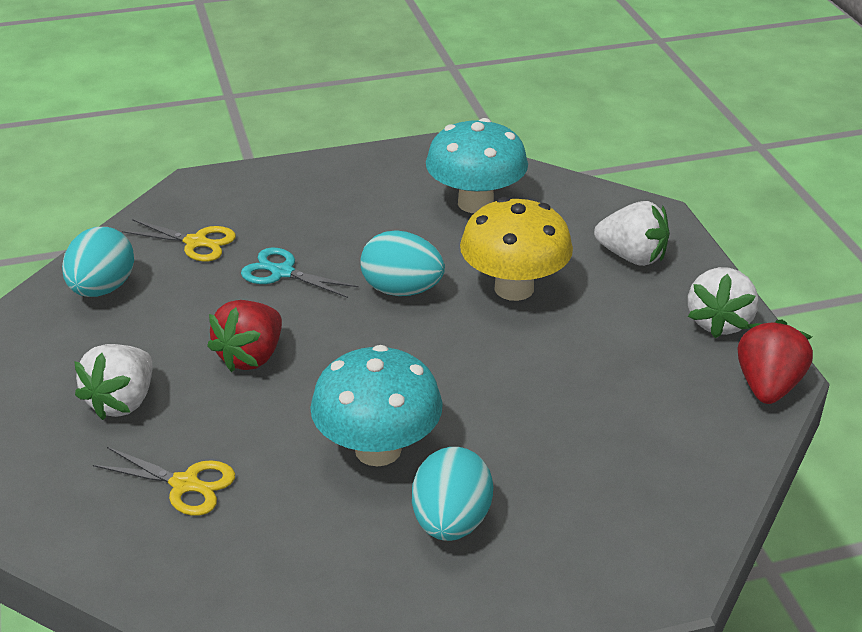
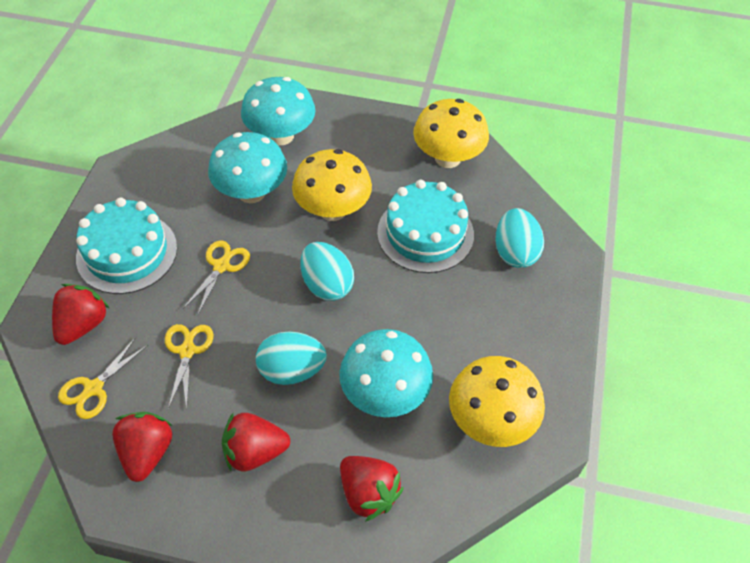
red strawberry: [207,300,282,372] [738,319,813,404] = 2 -> [52,284,110,345] [112,412,173,482] [222,413,290,471] [340,456,404,522] = 4
turquoise cake: none = 0 -> [76,197,177,294] [377,180,474,273] = 2
turquoise mushroom: [310,345,443,467] [426,118,528,213] = 2 -> [208,132,287,203] [241,77,315,145] [339,329,433,417] = 3
turquoise scissors: [241,247,359,298] = 1 -> none = 0
white strawberry: [74,344,153,420] [594,201,670,266] [688,267,758,338] = 3 -> none = 0
yellow mushroom: [460,197,573,301] = 1 -> [292,149,372,221] [413,99,489,168] [449,356,545,447] = 3
yellow scissors: [93,447,235,516] [122,219,236,262] = 2 -> [58,337,148,419] [165,324,214,410] [183,240,250,316] = 3

